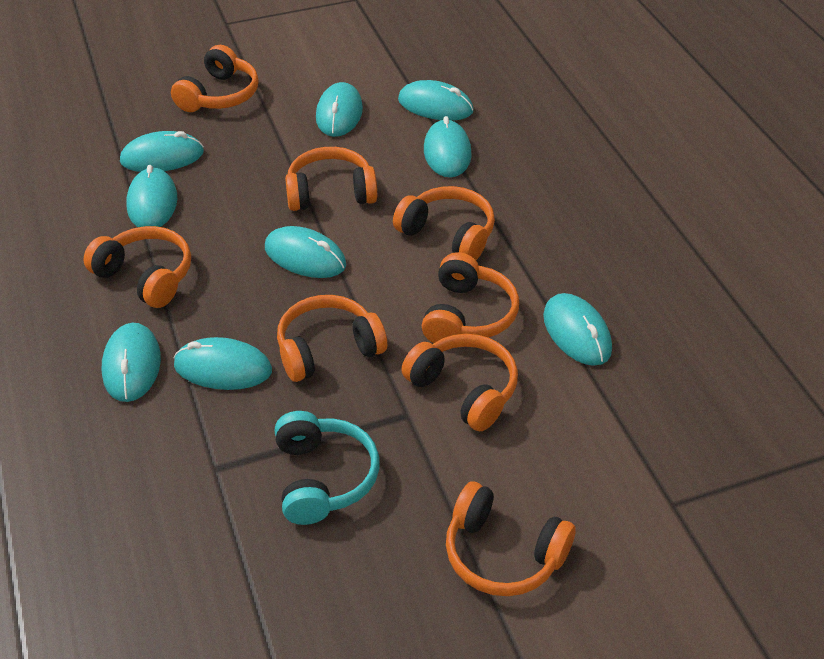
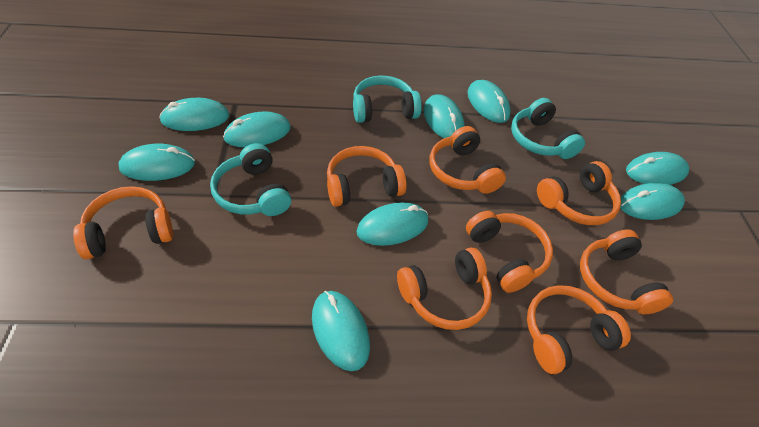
turquoise headphones: [275,411,379,525] = 1 -> [210,143,291,216] [353,76,422,123] [511,98,585,159] = 3

